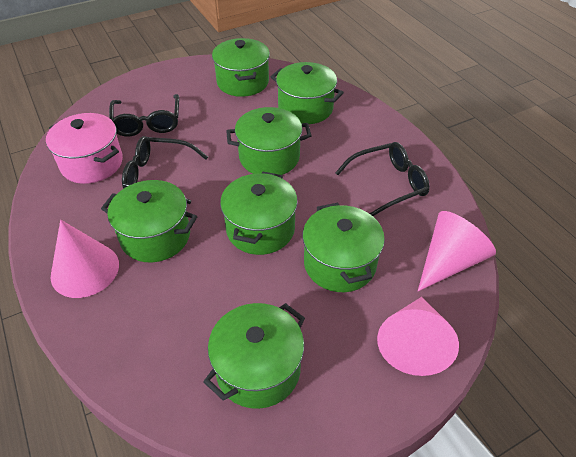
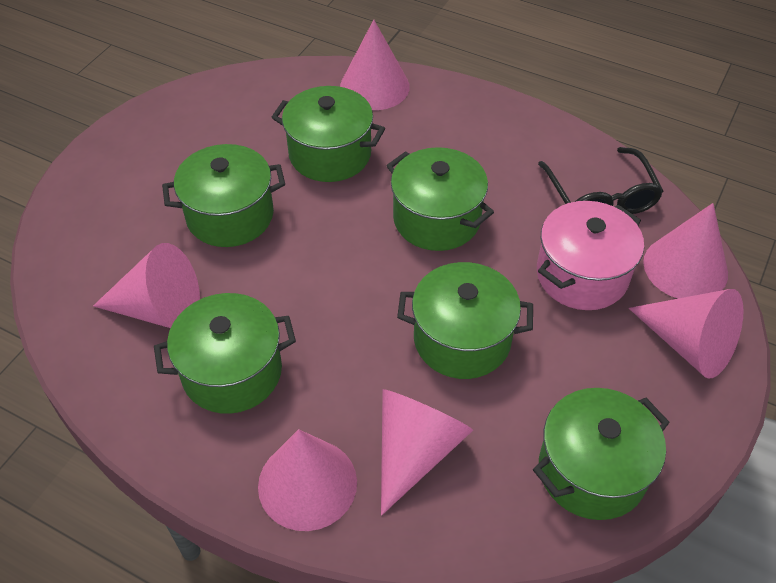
black glasses: [109,94,179,137] [122,136,208,204] [335,142,430,216] = 3 -> [538,147,663,214] = 1
green pot: [101,180,197,262] [203,303,305,409] [212,38,270,97] [220,172,298,255] [226,107,311,175] [271,62,344,124] [302,203,385,292] = 7 -> [154,293,296,414] [162,144,285,247] [271,86,385,182] [386,147,494,251] [397,262,533,379] [533,388,670,520] = 6
pink cone: [51,220,119,298] [377,297,459,376] [418,211,496,291] = 3 -> [93,243,200,328] [258,429,357,531] [340,20,410,110] [381,389,473,515] [629,289,744,379] [643,203,728,299] = 6

